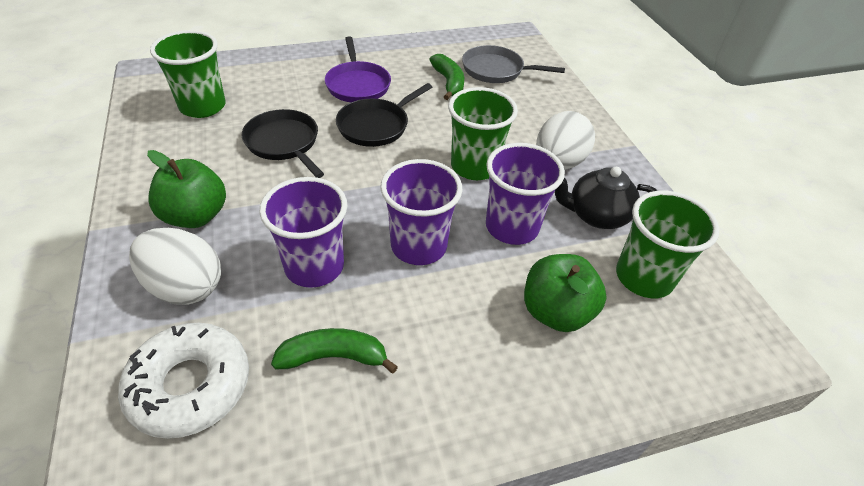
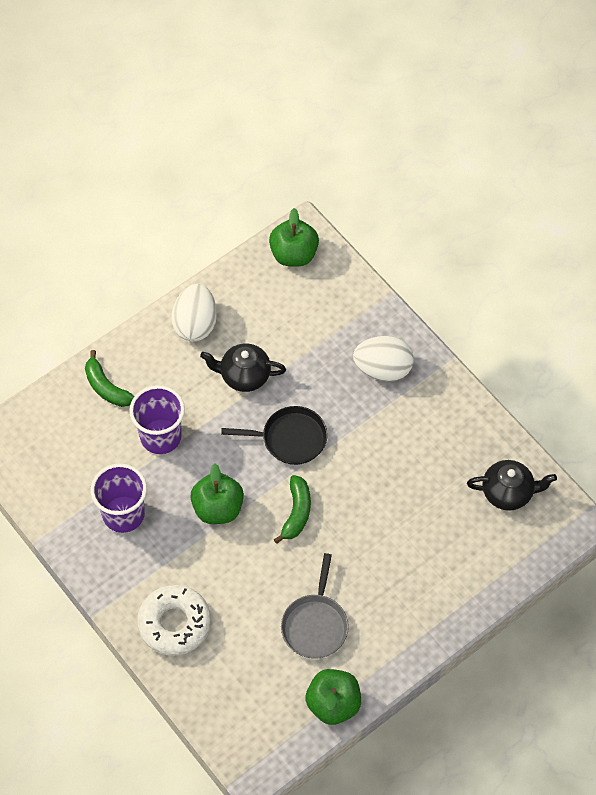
black pan: [242,109,324,178] [336,83,432,147] = 2 -> [221,406,328,465] = 1
black teapot: [555,167,657,229] = 1 -> [200,344,286,392] [467,460,557,511] = 2
green apple: [147,150,226,228] [524,254,607,332] = 2 -> [190,464,244,524] [269,208,319,267] [305,669,361,725] = 3
green cup: [150,30,226,118] [448,87,518,180] [616,191,719,298] = 3 -> none = 0
purple cup: [259,177,347,288] [380,159,463,265] [486,143,565,245] = 3 -> [91,463,147,533] [129,385,185,454] = 2
purple pan: [325,36,391,102] = 1 -> none = 0

